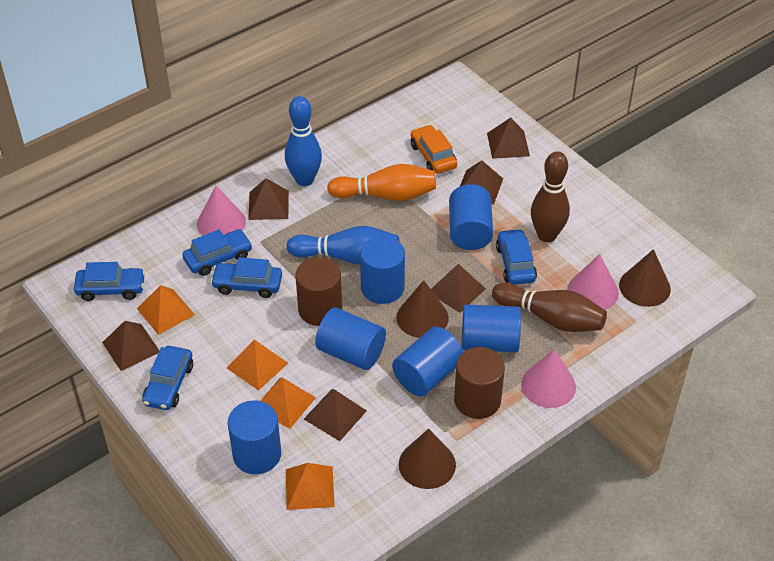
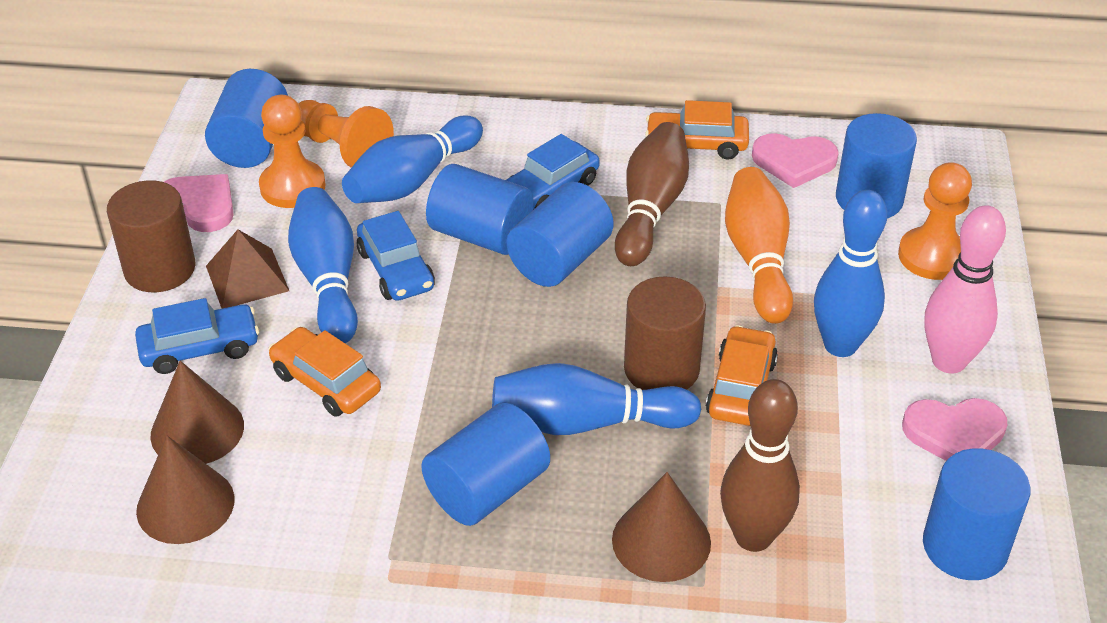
blue bowling pin: [285,96,322,186] [287,226,399,265] = 2 -> [288,187,358,343] [342,115,483,203] [492,363,701,435] [814,190,887,357] = 4
blue car: [74,262,145,301] [142,346,193,410] [182,229,253,276] [210,257,282,298] [496,229,537,285] = 5 -> [135,298,259,374] [357,211,435,301] [506,134,600,210] = 3
brown pyramid: [102,321,160,371] [248,178,289,220] [304,389,367,441] [431,264,486,313] [460,160,503,205] [487,118,530,159] = 6 -> [206,230,289,308] = 1
orange car: [411,125,457,174] = 1 -> [268,327,381,417] [645,100,749,160] [706,325,778,426] = 3
orange pawn: none = 0 -> [259,95,326,208] [298,100,394,168] [898,162,972,280] = 3
orange pyramid: [137,285,195,335] [227,339,288,391] [260,377,316,429] [286,463,335,510] = 4 -> none = 0
pink bowling pin: none = 0 -> [925,205,1006,374] = 1
pink cone: [197,185,246,236] [521,349,576,408] [567,254,619,310] = 3 -> none = 0
pink heart: none = 0 -> [164,174,234,232] [752,133,839,188] [902,398,1007,461] = 3

